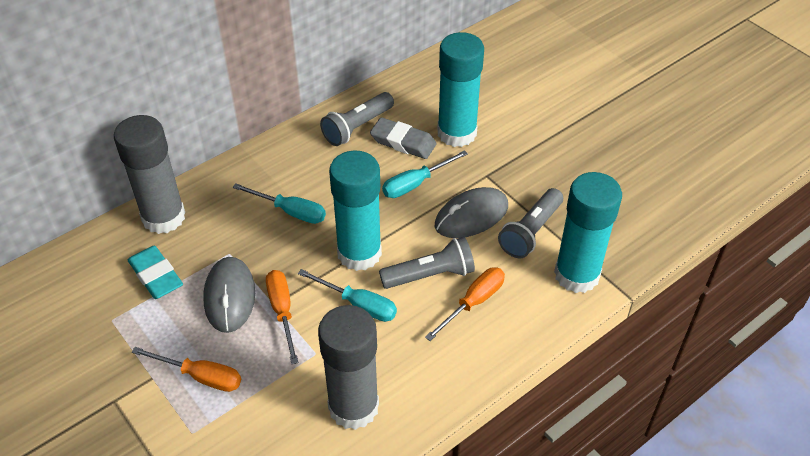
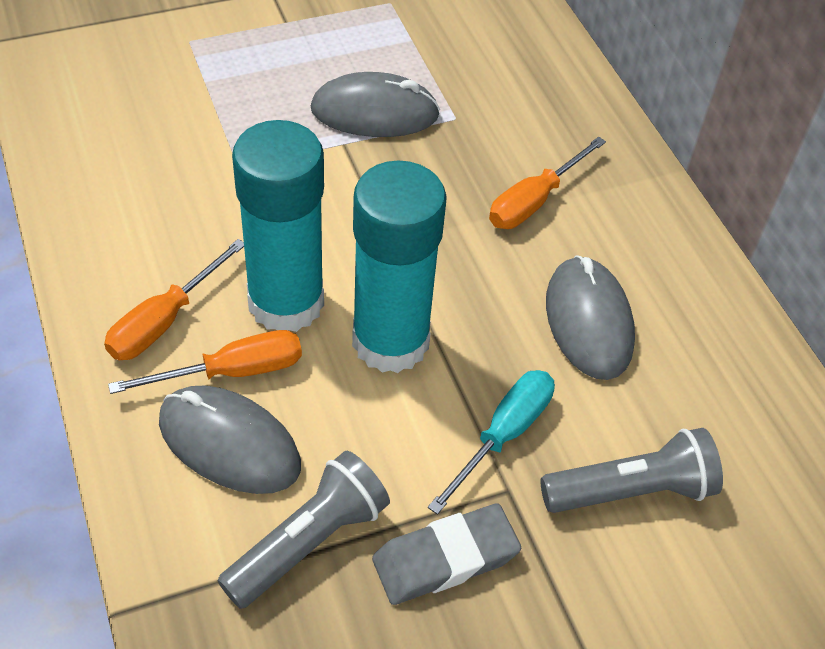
grey flashlight: [320,92,394,146] [379,237,475,289] [498,188,563,258] = 3 -> [217,451,390,609] [540,428,723,513] = 2
grey glue stick: [114,115,185,234] [318,305,379,430] = 2 -> none = 0
grey mouse: [203,257,255,333] [435,187,508,238] = 2 -> [159,386,301,494] [311,72,440,137] [546,255,635,380] = 3
turquoise eraser: [128,246,183,299] = 1 -> none = 0
turquoise glue stick: [329,150,382,271] [437,32,484,147] [554,172,622,293] = 3 -> [232,120,324,332] [352,160,447,373] = 2
turquoise screwdriver: [233,183,326,224] [298,269,397,322] [382,150,468,198] = 3 -> [428,370,555,515] = 1

